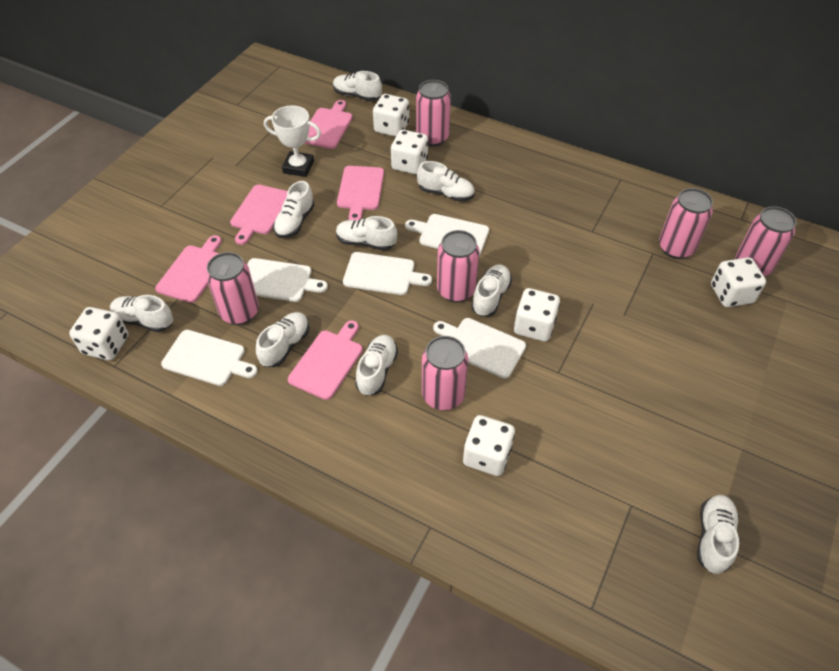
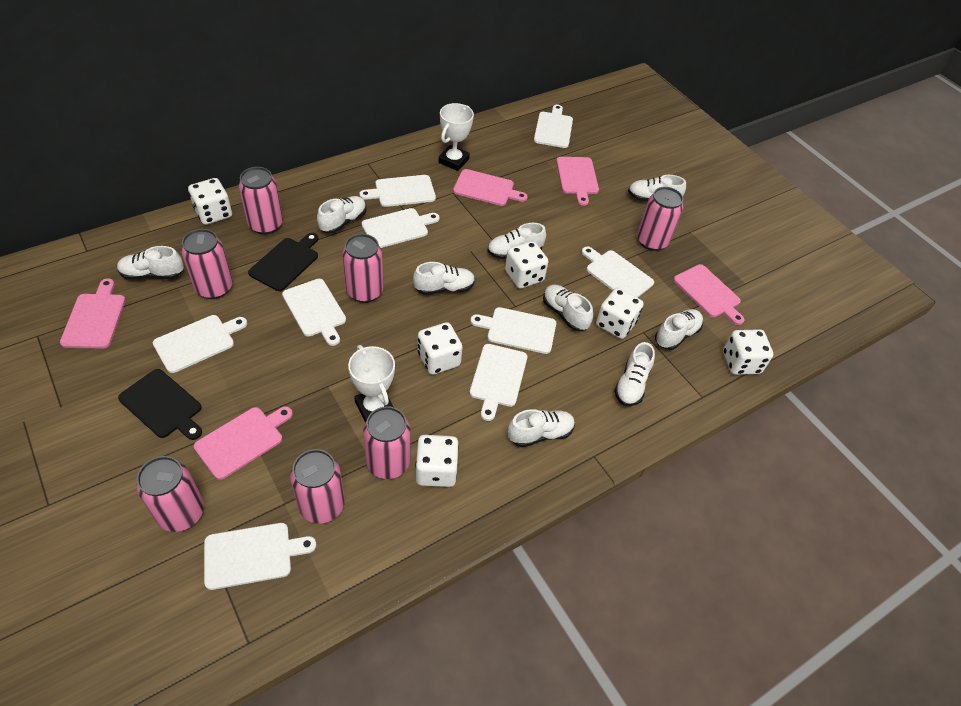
black cutting board: none = 0 -> [118,369,202,440] [248,233,319,291] = 2
pink can: [206,252,259,325] [416,80,451,147] [422,336,469,410] [437,230,479,302] [659,188,713,259] [735,206,797,276] = 6 -> [137,456,204,532] [181,229,233,299] [239,167,283,235] [290,449,345,524] [342,234,384,303] [363,406,411,479] [637,187,683,251] = 7
white cutting board: [161,330,258,386] [247,258,328,302] [343,252,432,295] [405,214,489,256] [433,318,526,378] = 5 -> [153,315,247,373] [204,523,316,590] [282,279,346,346] [359,175,436,207] [362,208,440,248] [470,344,527,421] [471,307,556,354] [534,104,573,148] [582,247,654,298] = 9
white trophy: [264,105,321,177] = 1 -> [348,345,395,422] [439,103,474,171] = 2

